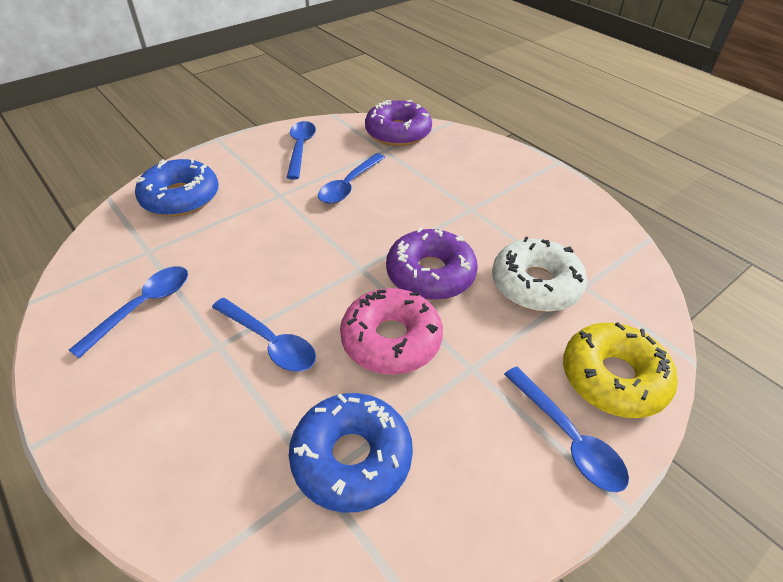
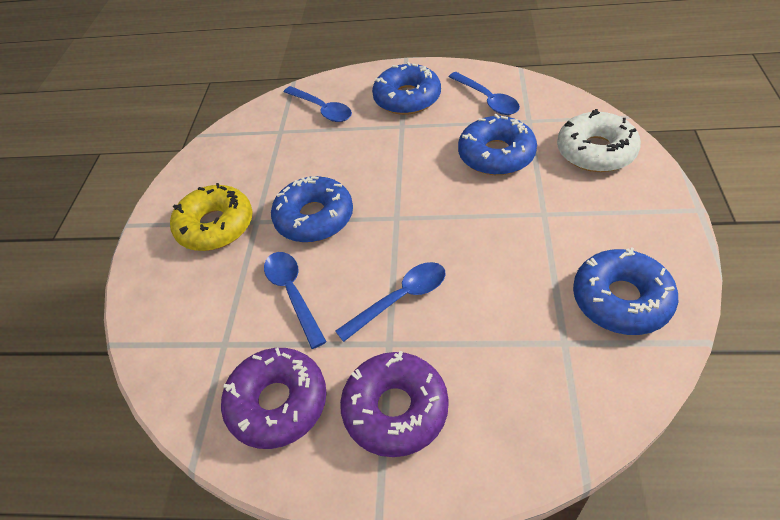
blue donut: [135,159,219,216] [289,393,413,513] = 2 -> [271,176,353,243] [372,62,441,115] [458,114,537,175] [573,247,678,335] = 4
blue spoon: [69,266,188,358] [212,298,316,372] [287,121,316,179] [318,153,385,204] [504,367,629,492] = 5 -> [264,252,327,349] [284,86,352,122] [335,262,446,342] [449,72,520,115] = 4
pink donut: [340,288,443,375] = 1 -> none = 0

